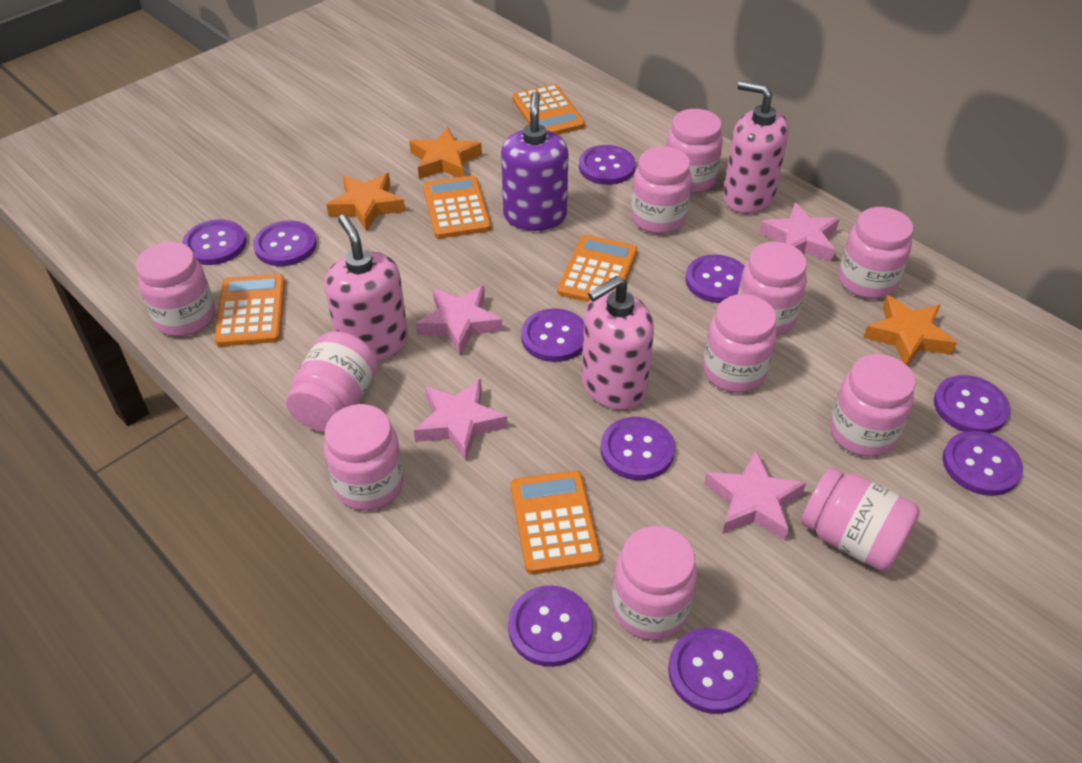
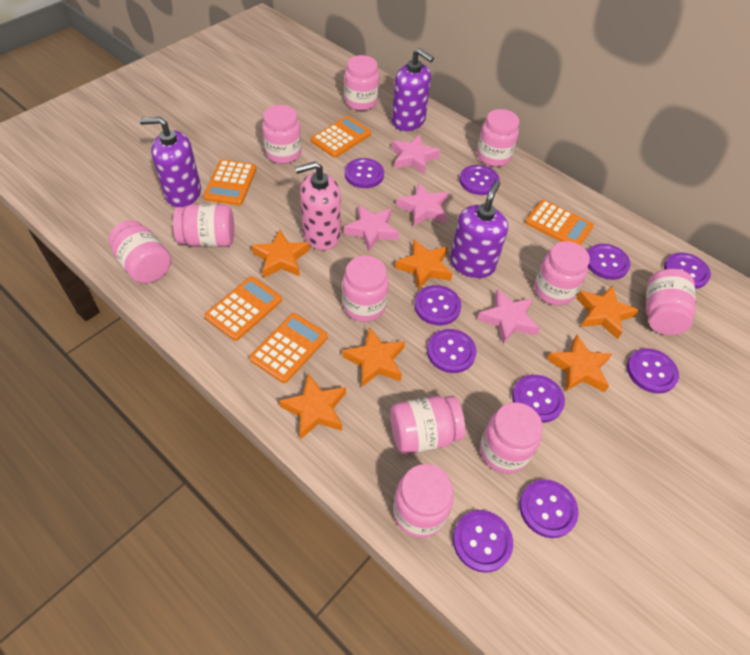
orange star: [326,173,405,232] [409,127,482,179] [863,295,957,366] = 3 -> [251,230,310,278] [279,374,346,440] [342,327,405,387] [395,240,453,290] [547,335,612,392] [576,285,639,339] = 6
pink soap dispenser: [324,215,408,362] [582,276,654,410] [723,81,789,214] = 3 -> [295,161,340,250] = 1
purple soap dispenser: [501,91,569,231] = 1 -> [140,117,201,207] [392,48,434,131] [450,180,508,278] = 3

